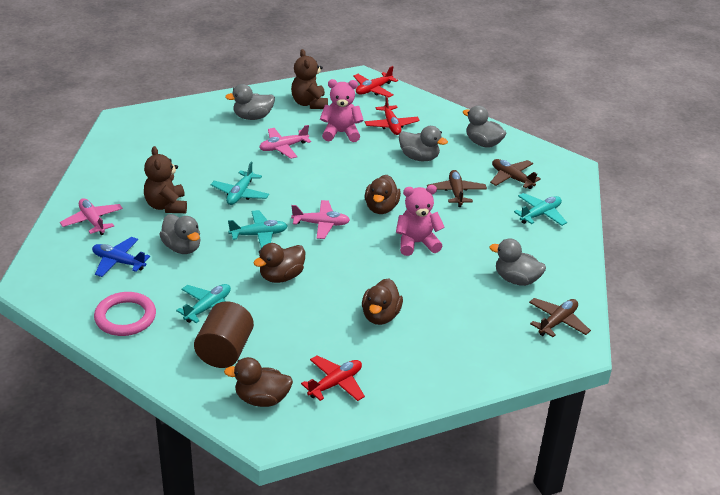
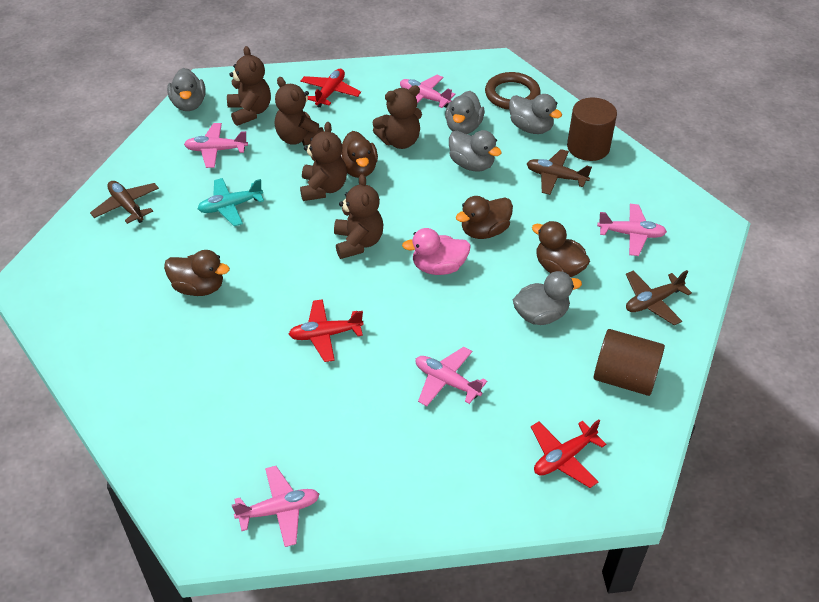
blue plane: [92,237,150,277] = 1 -> none = 0
brown cylinder: [194,301,254,368] = 1 -> [567,98,617,161] [594,329,665,396] = 2
brown ring: none = 0 -> [485,72,541,110] = 1
brown teddy bear: [144,146,187,213] [291,49,328,109] = 2 -> [227,46,271,126] [275,77,324,146] [300,122,347,201] [334,174,383,259] [372,85,422,149] = 5
pink duck: none = 0 -> [402,228,471,275] = 1
pink plane: [60,198,123,235] [259,125,311,159] [291,200,350,239] = 3 -> [184,123,248,168] [232,466,320,547] [400,75,455,108] [416,347,487,406] [597,204,667,256] = 5
pink ring: [94,292,156,336] = 1 -> none = 0
pink teddy bear: [320,79,364,142] [396,185,445,256] = 2 -> none = 0
turquoise plane: [176,284,231,323] [211,161,269,205] [228,210,287,249] [514,193,567,226] = 4 -> [198,178,264,226] = 1

